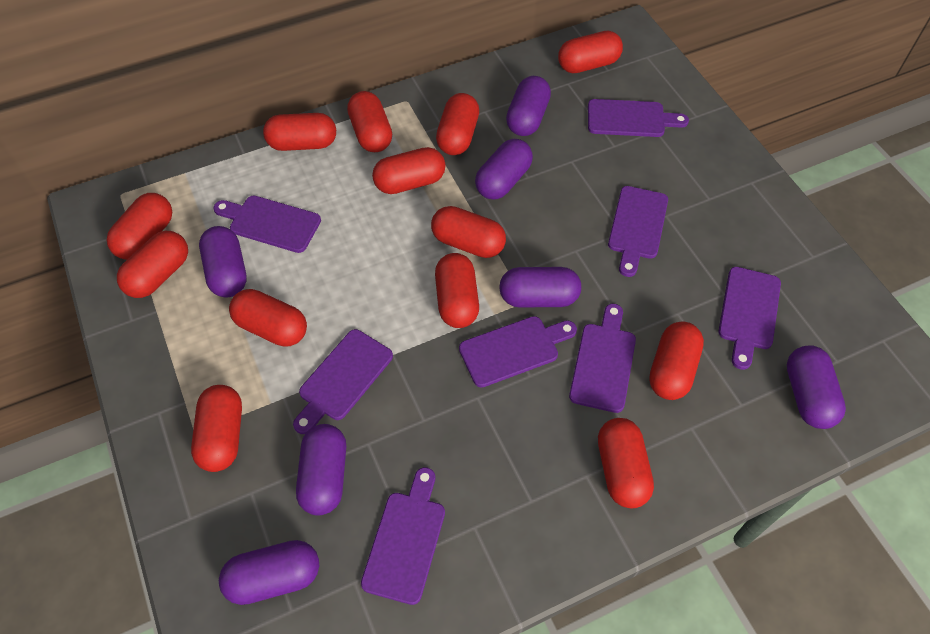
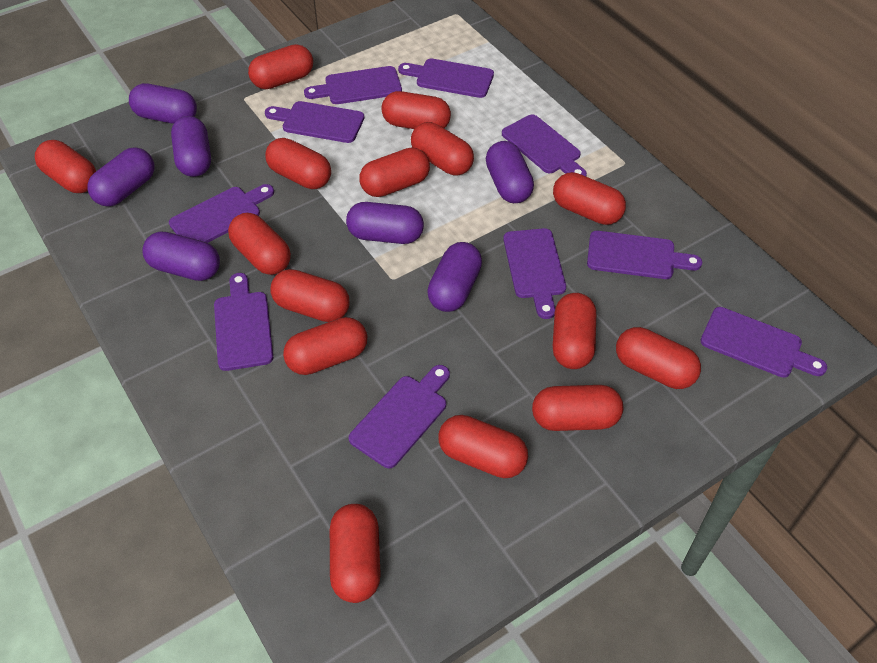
purple cutting board: [213,196,321,253] [293,329,393,434] [361,467,445,605] [459,316,577,388] [569,304,636,413] [588,99,689,137] [608,186,668,277] [719,267,781,370] = 8 -> [169,184,274,243] [214,273,273,371] [265,101,364,143] [304,66,402,104] [349,365,450,468] [398,59,494,98] [502,115,587,176] [503,228,566,319] [587,231,702,279] [701,307,827,378] = 10
red capsule: [107,193,172,260] [117,231,188,298] [191,385,242,472] [229,289,307,347] [263,113,336,151] [347,91,392,152] [372,147,446,194] [431,206,506,258] [435,253,479,328] [436,93,479,155] [558,31,623,73] [598,418,654,508] [649,321,704,400] = 13 -> [35,140,96,193] [228,213,291,275] [248,44,313,89] [265,138,331,189] [270,269,350,322] [283,317,367,375] [330,504,381,603] [359,147,430,197] [382,91,451,129] [411,122,474,175] [438,415,528,478] [532,385,623,431] [553,172,626,225] [553,293,596,369] [616,327,701,389] = 15

